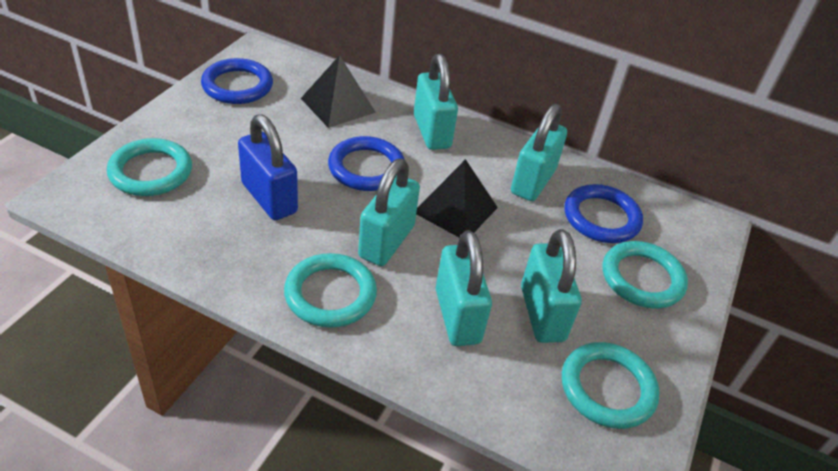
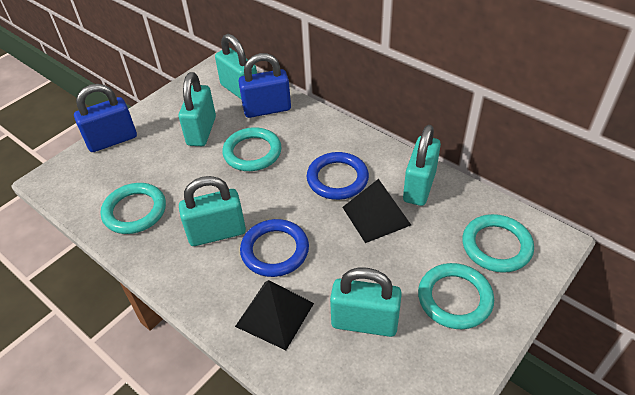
blue padlock: [238,114,298,220] = 1 -> [74,84,137,152] [238,53,291,118] = 2
blue ring: [201,58,273,104] [328,136,405,191] [564,184,643,243] = 3 -> [240,219,309,277] [307,152,369,200] = 2

